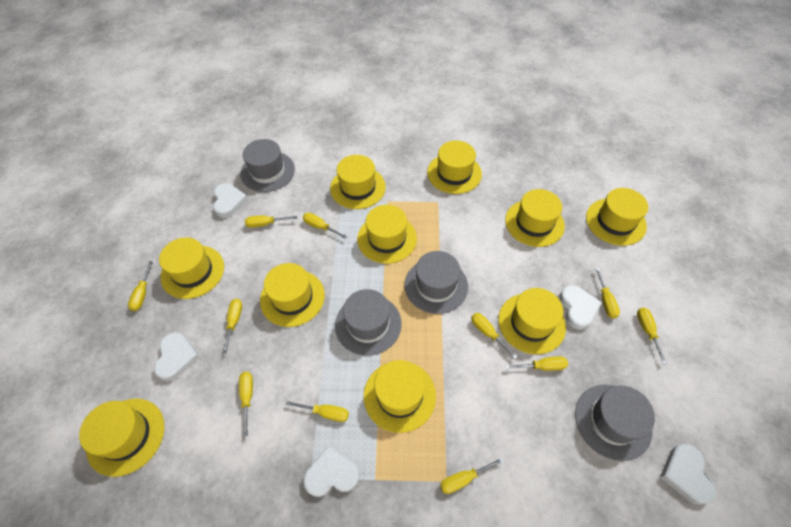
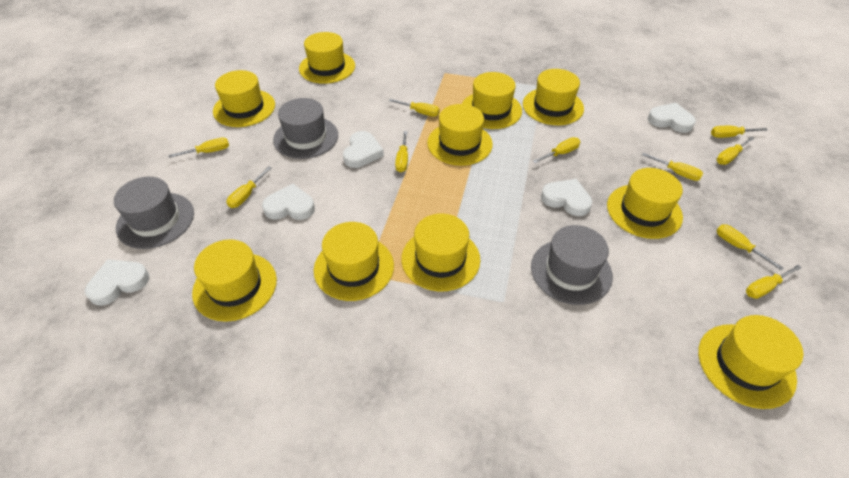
grey hat: [240,139,295,192] [335,289,402,356] [404,251,468,314] [575,385,655,461] = 4 -> [114,177,194,249] [273,98,338,159] [531,225,613,305] = 3
yellow screwdriver: [128,261,153,311] [222,299,242,354] [239,372,253,436] [245,215,297,228] [285,401,349,422] [303,213,347,238] [440,457,504,494] [471,313,517,359] [506,356,568,371] [595,267,620,318] [637,308,667,364] = 11 -> [168,138,229,158] [227,166,272,208] [389,99,440,117] [395,131,408,172] [533,137,580,163] [642,153,703,181] [711,126,768,138] [716,137,755,165] [716,224,784,270] [746,265,802,299] = 10

